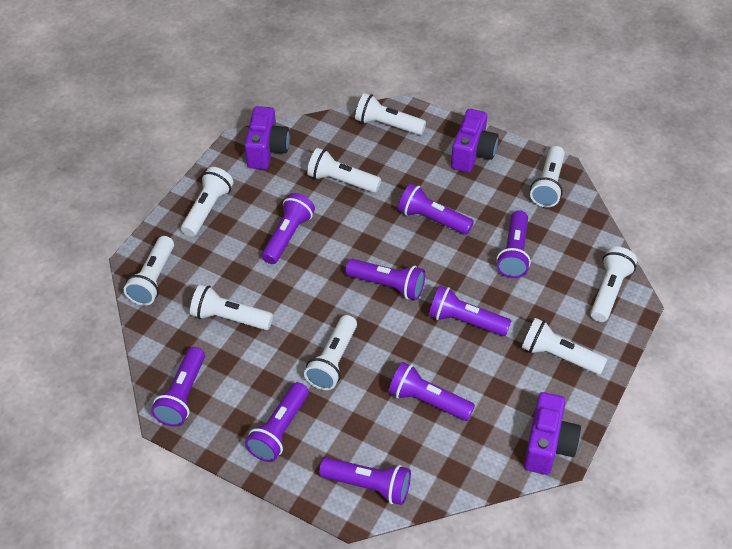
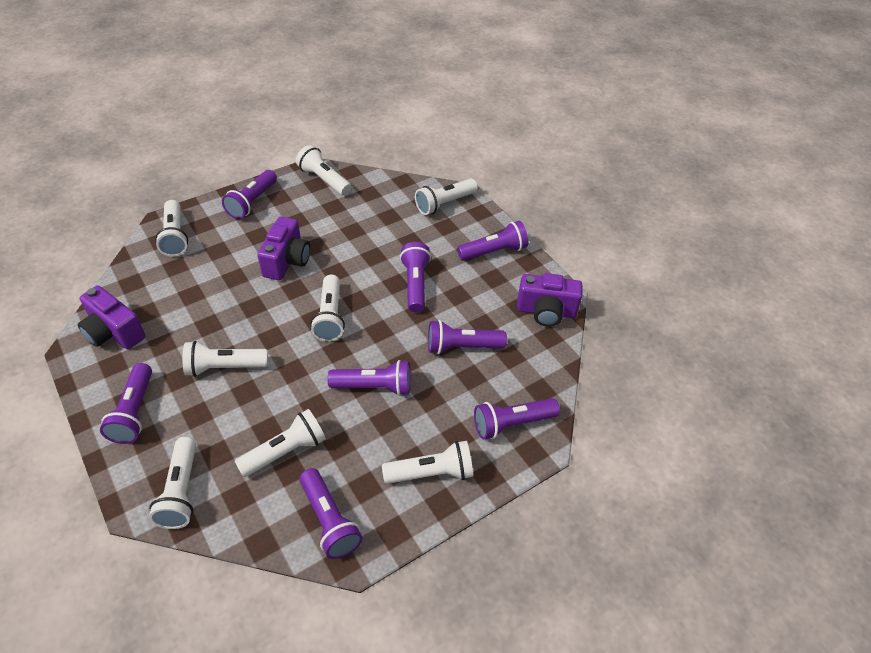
purple flashlight: [151,347,205,427] [245,382,309,462] [262,193,315,264] [319,457,411,505] [345,259,425,300] [388,362,475,421] [398,183,474,235] [429,285,511,336] [496,210,531,278] = 9 -> [100,363,152,444] [222,170,277,219] [300,468,363,559] [328,360,411,396] [400,242,431,312] [428,320,507,354] [457,221,528,261] [474,398,560,439] = 8
white flashlight: [124,236,174,306] [181,167,233,237] [190,284,273,330] [304,315,357,390] [307,148,381,193] [355,93,426,135] [522,318,607,375] [530,146,565,207] [590,247,637,322] = 9 -> [149,437,196,529] [155,200,188,257] [183,341,268,377] [235,409,326,477] [296,145,352,196] [310,275,345,342] [382,441,473,484] [415,179,478,215] = 8

